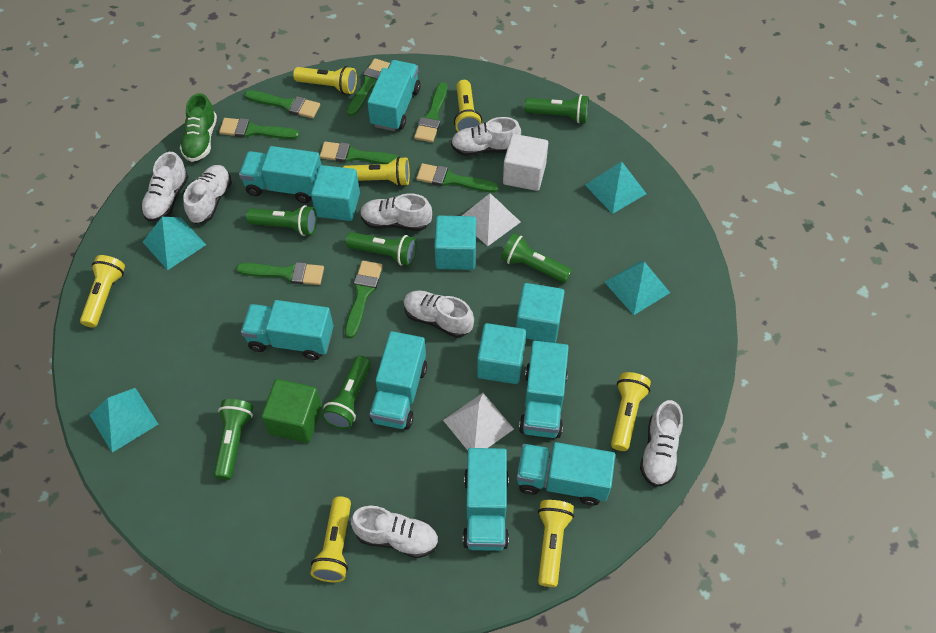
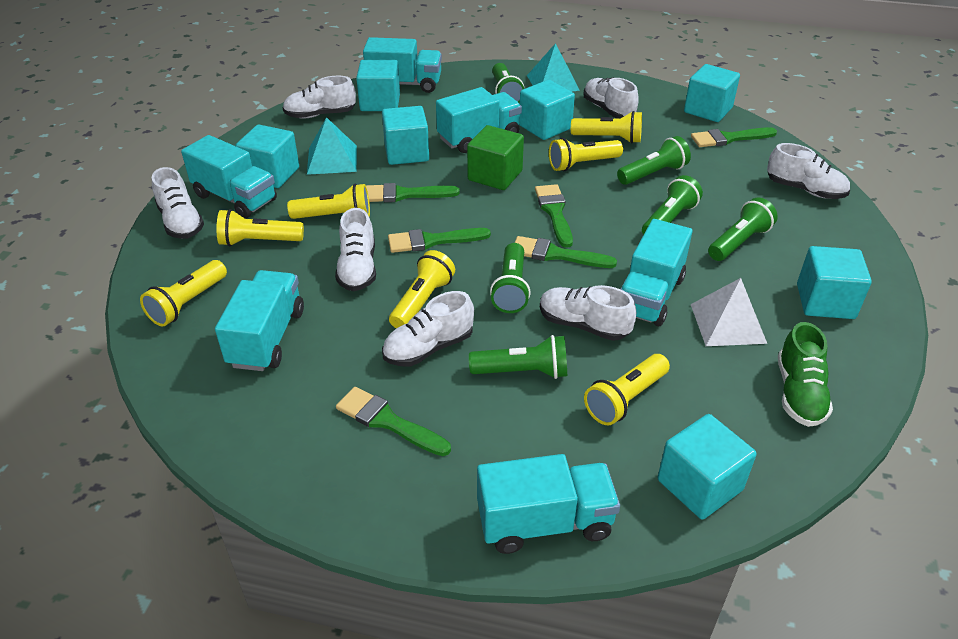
green brush: [219,118,300,139] [236,262,324,285] [245,90,320,118] [320,142,400,164] [345,261,383,338] [347,58,390,116] [414,82,447,142] [416,163,498,192] = 8 -> [336,387,451,456] [366,183,460,202] [388,228,491,253] [515,236,617,268] [535,184,573,248] [691,127,777,147] = 6
turquoise cube: [311,165,360,221] [434,216,476,270] [477,323,526,384] [516,283,565,343] = 4 -> [235,125,299,188] [356,60,400,111] [382,106,429,165] [519,80,575,140] [657,414,757,519] [684,64,740,122] [797,246,872,319] = 7
turquoise pyramid: [90,388,158,453] [143,217,206,270] [585,161,647,214] [605,260,670,315] = 4 -> [307,117,357,175] [527,43,580,92] = 2
turquoise truck: [239,146,321,203] [241,300,333,360] [367,60,421,131] [369,331,427,429] [463,448,509,551] [517,442,615,506] [519,341,569,438] = 7 -> [181,135,277,219] [215,270,304,371] [363,37,442,93] [436,87,522,153] [477,454,620,554] [621,219,693,326] = 6
white cube: [503,134,548,191] = 1 -> none = 0
white pyramid: [443,393,514,450] [462,193,520,246] = 2 -> [691,278,767,346] = 1

